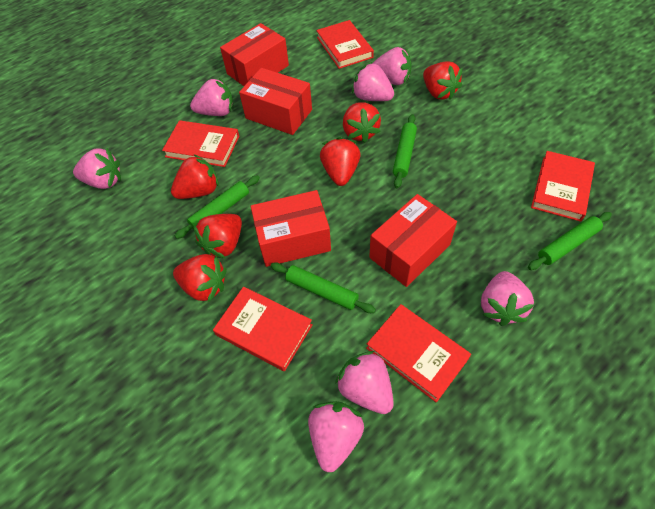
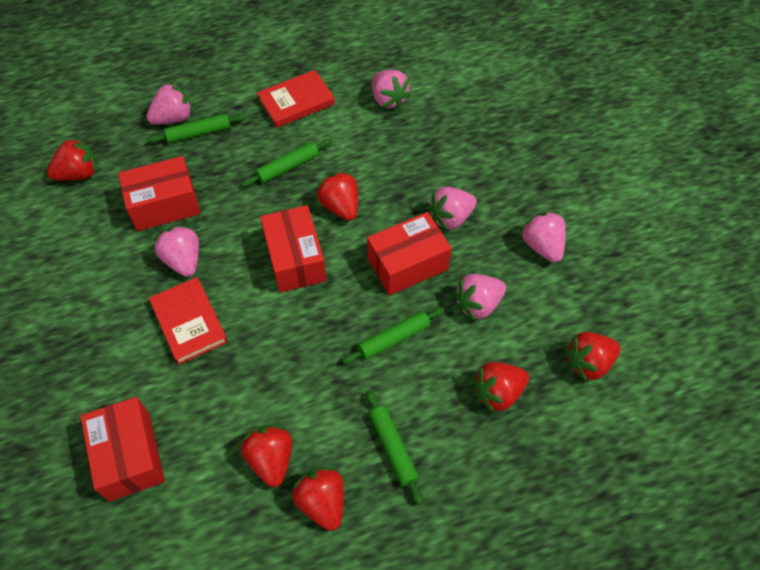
pink strawberry: [73,148,121,189] [190,78,233,116] [308,401,364,472] [335,351,394,414] [352,62,394,101] [372,47,412,85] [481,271,534,326] = 7 -> [146,82,193,124] [153,225,199,277] [372,70,411,109] [428,187,477,231] [454,274,506,321] [521,211,566,263] = 6
red book: [162,120,239,167] [213,287,312,371] [316,20,374,69] [366,304,471,402] [531,151,595,222] = 5 -> [149,277,228,365] [257,70,335,128] = 2

